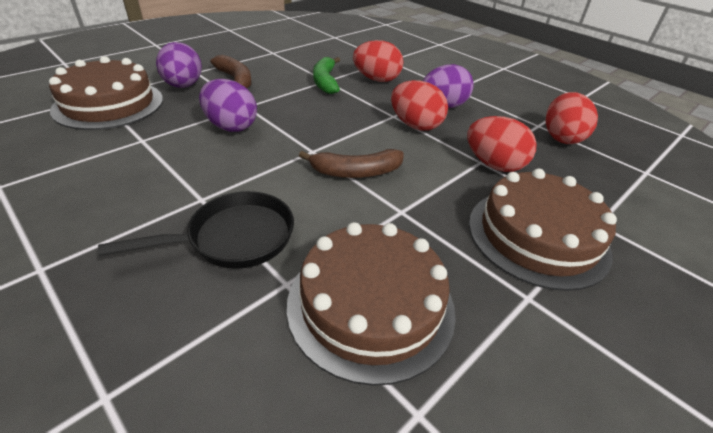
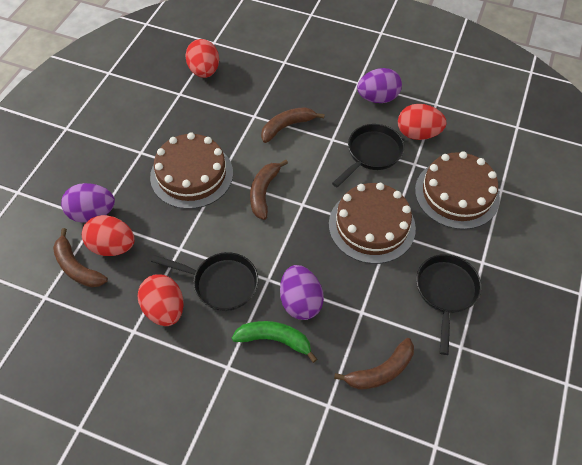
black pan: [98,191,294,269] = 1 -> [151,252,258,311] [332,124,404,187] [416,254,481,355] = 3
brown banana: [210,55,251,88] [299,149,404,178] = 2 -> [53,228,108,287] [250,160,288,220] [261,107,325,143] [334,338,414,390] = 4

